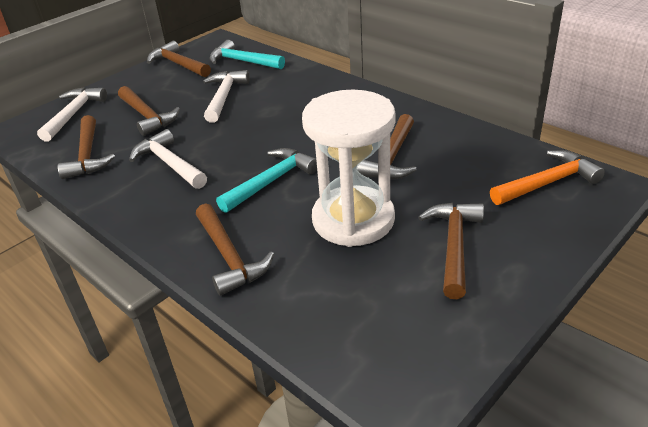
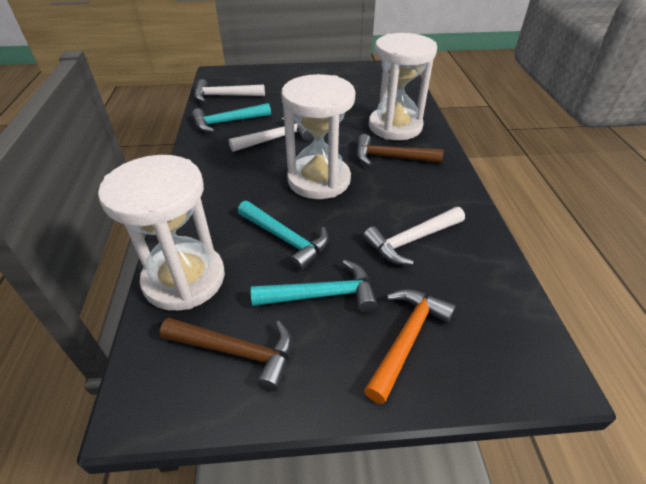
brown hammer: [58,115,115,179] [118,86,180,136] [147,41,211,77] [196,203,274,296] [357,114,417,179] [418,203,484,299] = 6 -> [160,318,292,391] [356,134,443,166] = 2
turquoise hammer: [209,40,285,69] [216,148,317,213] = 2 -> [192,103,271,132] [238,201,329,271] [251,260,377,312] = 3
white hourglass: [302,90,396,247] = 1 -> [98,155,225,311] [281,74,355,199] [369,33,437,140] = 3

